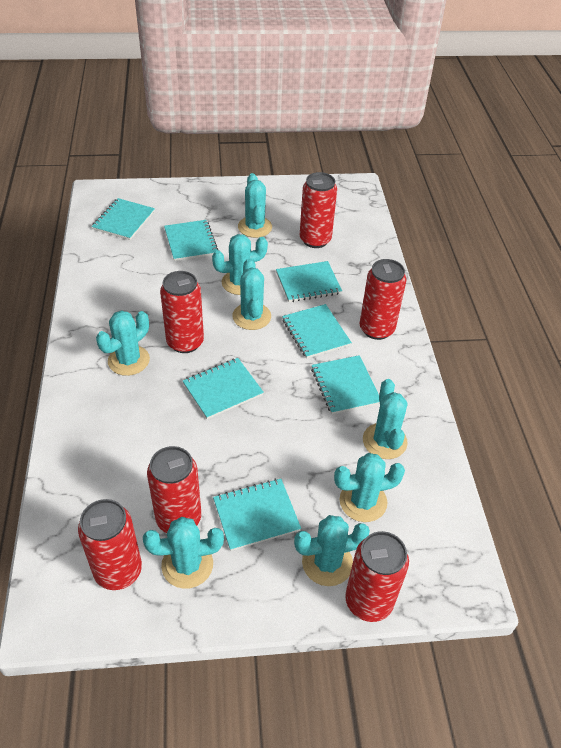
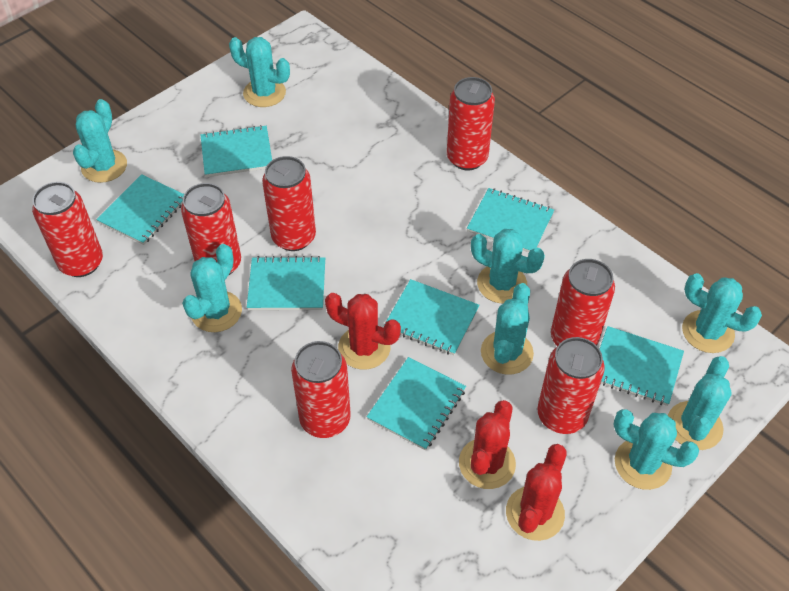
red cactus: none = 0 -> [325,293,401,369] [459,400,516,489] [506,444,567,541] = 3
red can: [78,499,142,590] [147,446,201,533] [160,271,204,353] [300,172,337,248] [345,531,409,622] [359,259,406,340] = 6 -> [32,182,103,277] [181,183,241,276] [262,156,316,251] [291,341,351,438] [447,77,495,170] [537,337,605,434] [551,259,615,346] = 7

